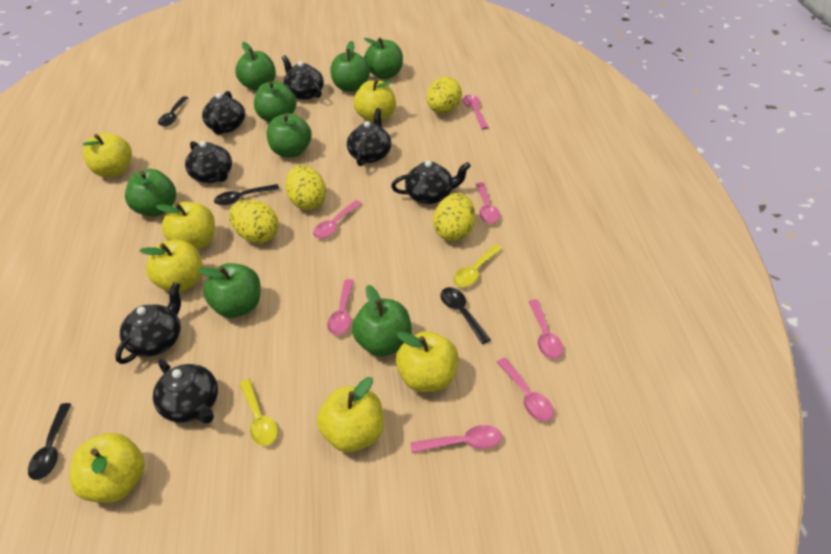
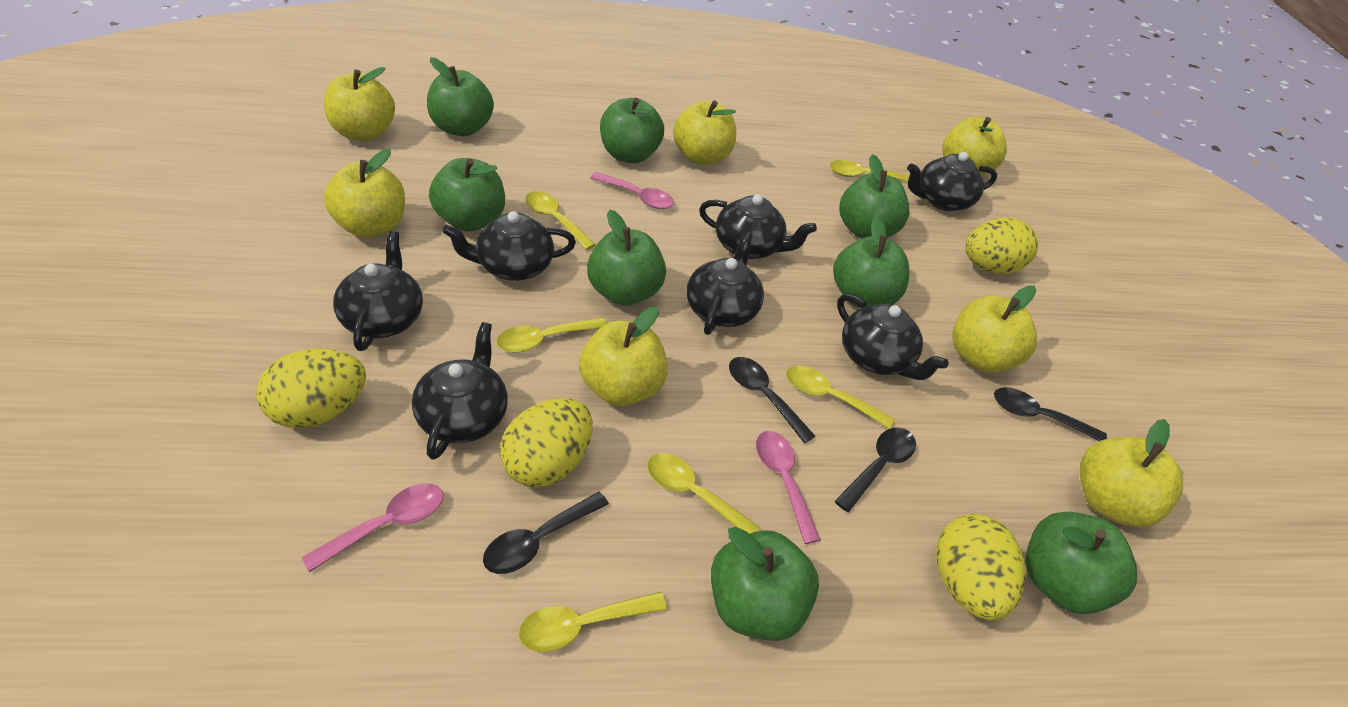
pink spoon: [313,200,362,239] [327,279,354,335] [411,425,502,453] [463,95,489,130] [476,182,500,224] [497,358,554,421] [528,299,563,359] = 7 -> [302,483,444,572] [590,172,674,209] [756,431,821,544] = 3
yellow spoon: [239,379,278,446] [453,244,502,287] = 2 -> [496,317,607,353] [519,592,667,652] [525,191,596,250] [647,453,760,534] [786,366,894,429] [830,160,910,182] = 6

